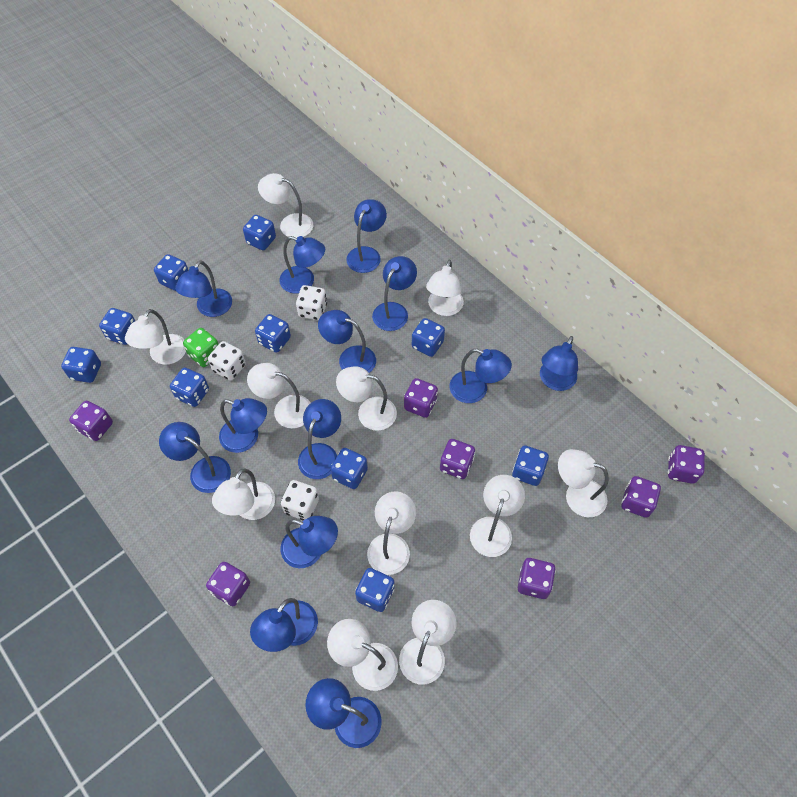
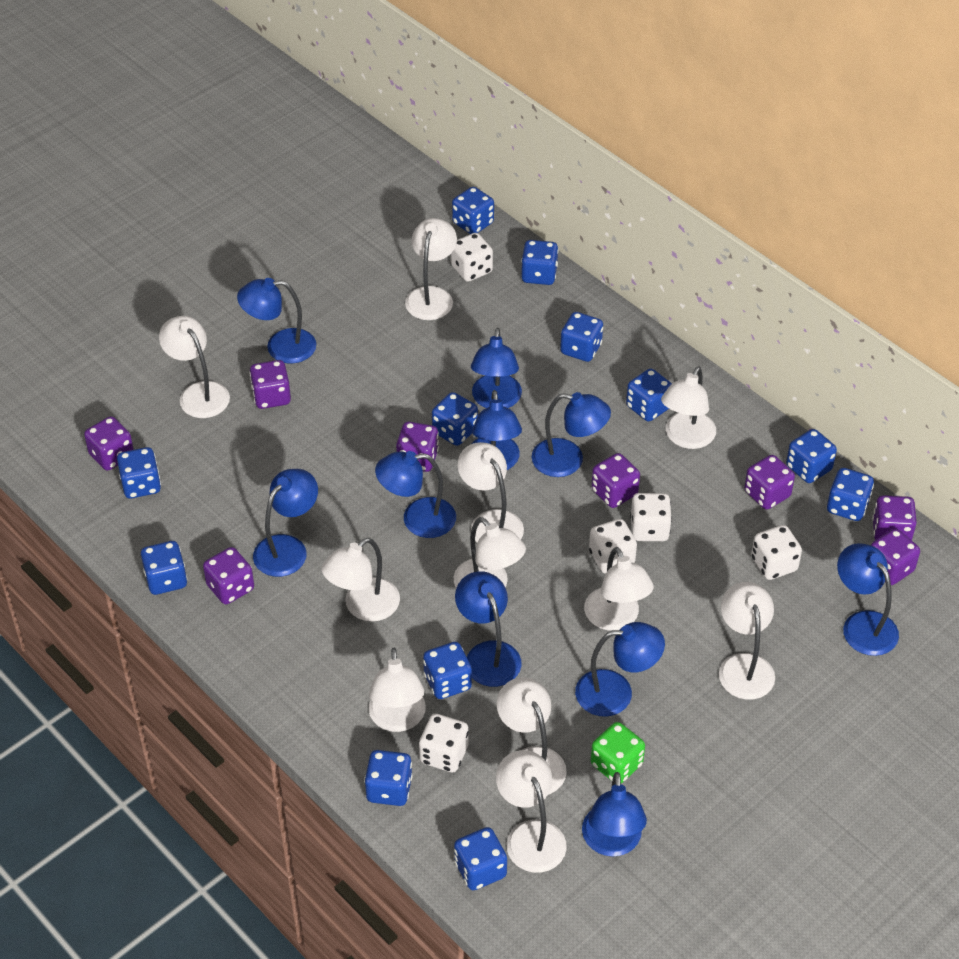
blue dice: [61,347,101,383] [99,308,135,345] [154,254,189,291] [170,368,209,407] [243,215,276,250] [255,314,291,353] [331,448,368,489] [355,568,394,612] [412,318,445,357] [512,445,549,486] = 10 -> [117,447,161,499] [141,541,187,595] [364,750,413,806] [423,642,472,699] [432,392,478,446] [452,187,494,234] [454,827,507,890] [521,240,559,285] [560,312,603,362] [626,369,672,421] [786,429,837,483] [827,468,874,521] = 12
blue lamp: [159,422,231,493] [175,260,232,317] [219,398,267,453] [250,598,318,652] [279,236,325,294] [281,516,338,568] [298,399,341,479] [305,678,382,748] [318,310,376,373] [346,199,387,273] [372,256,417,331] [449,349,512,403] [540,336,578,391] = 13 -> [237,278,316,364] [253,469,318,577] [375,451,456,538] [455,571,521,687] [471,328,522,408] [472,390,522,470] [532,392,611,477] [575,622,665,717] [582,772,647,857] [837,543,899,656] = 10
purple dice: [69,401,113,441] [206,562,250,606] [404,378,438,418] [440,439,475,479] [518,558,556,599] [621,476,661,518] [668,445,705,484] = 7 -> [84,416,134,470] [203,547,254,604] [249,360,291,409] [396,422,439,472] [591,453,640,508] [744,455,795,510] [871,528,920,585] [872,495,917,540] = 8
white dice: [208,341,246,380] [281,480,319,520] [296,285,327,320] = 3 -> [419,714,469,772] [451,233,493,282] [589,519,637,573] [630,493,672,541] [751,525,802,580] = 5

